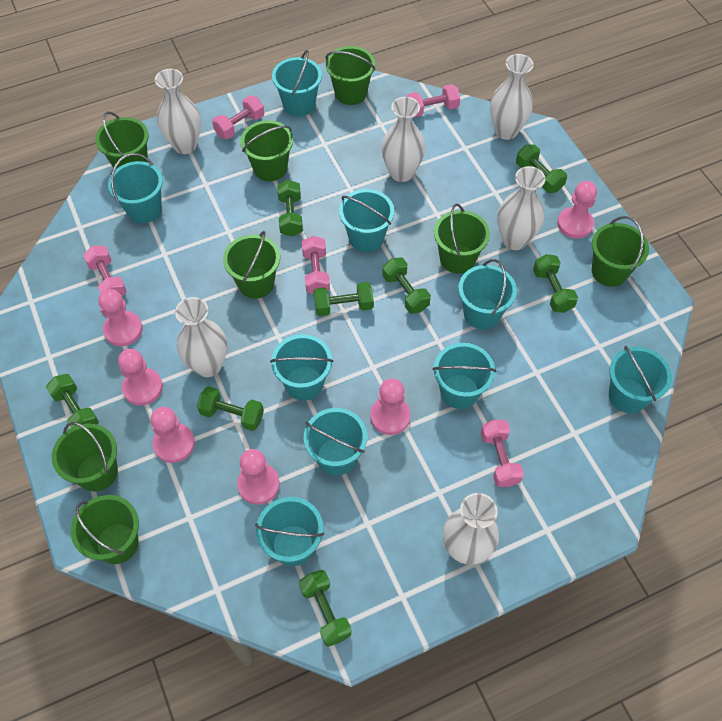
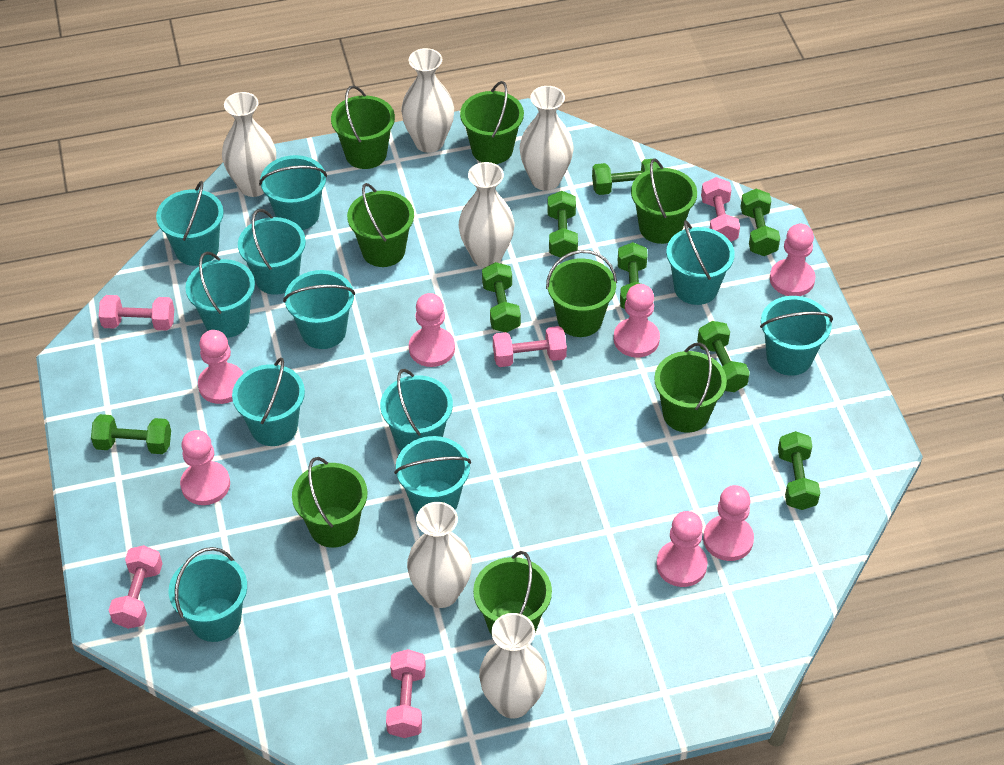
pink pawn: [98,289,143,346] [118,349,163,406] [150,407,195,463] [237,449,280,505] [370,378,411,435] [557,181,597,239] = 6 -> [180,430,230,505] [198,330,244,404] [409,293,455,367] [613,284,660,358] [656,511,708,587] [703,485,754,561] [770,224,816,296] = 7
turquoise bucket: [108,153,163,223] [255,497,324,566] [270,334,333,401] [272,50,322,117] [304,408,367,475] [339,189,394,252] [433,343,496,409] [458,259,517,329] [609,346,672,413] = 9 -> [156,181,224,266] [169,547,247,642] [185,252,255,338] [232,358,305,446] [238,209,306,295] [259,155,327,230] [283,270,355,349] [380,369,453,451] [394,436,471,514] [666,220,735,305] [760,296,833,376] = 11

